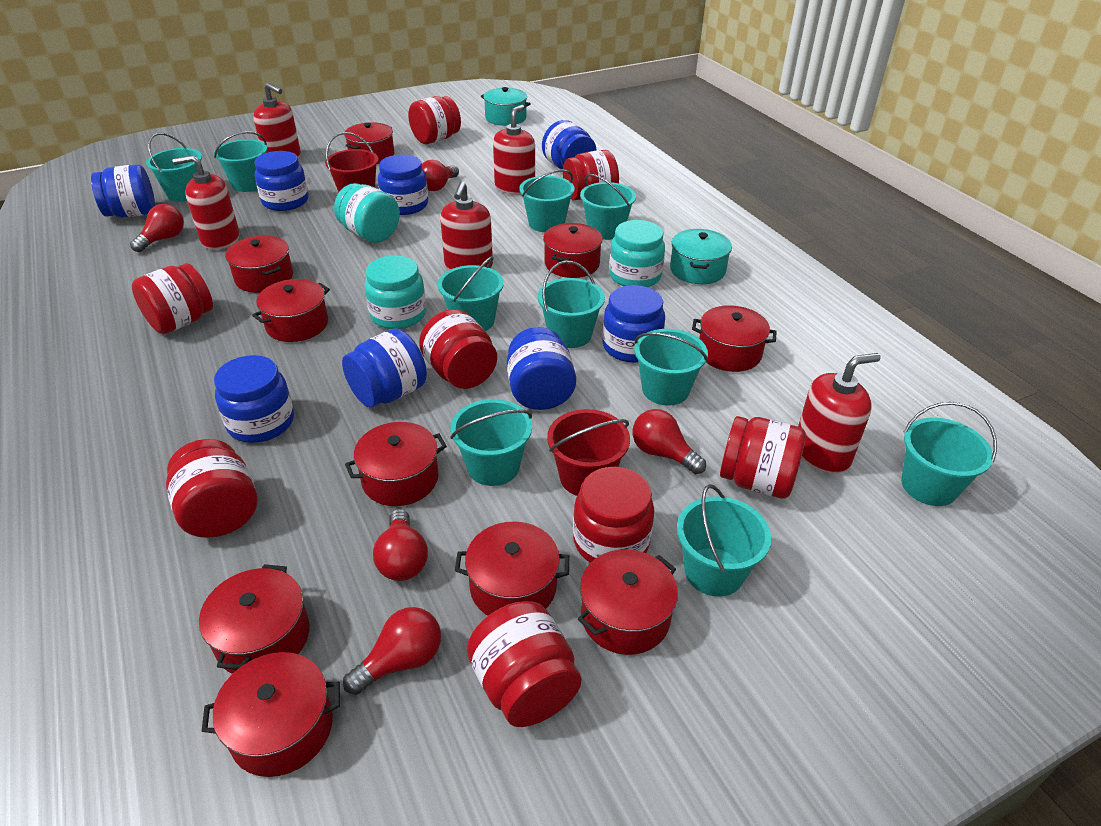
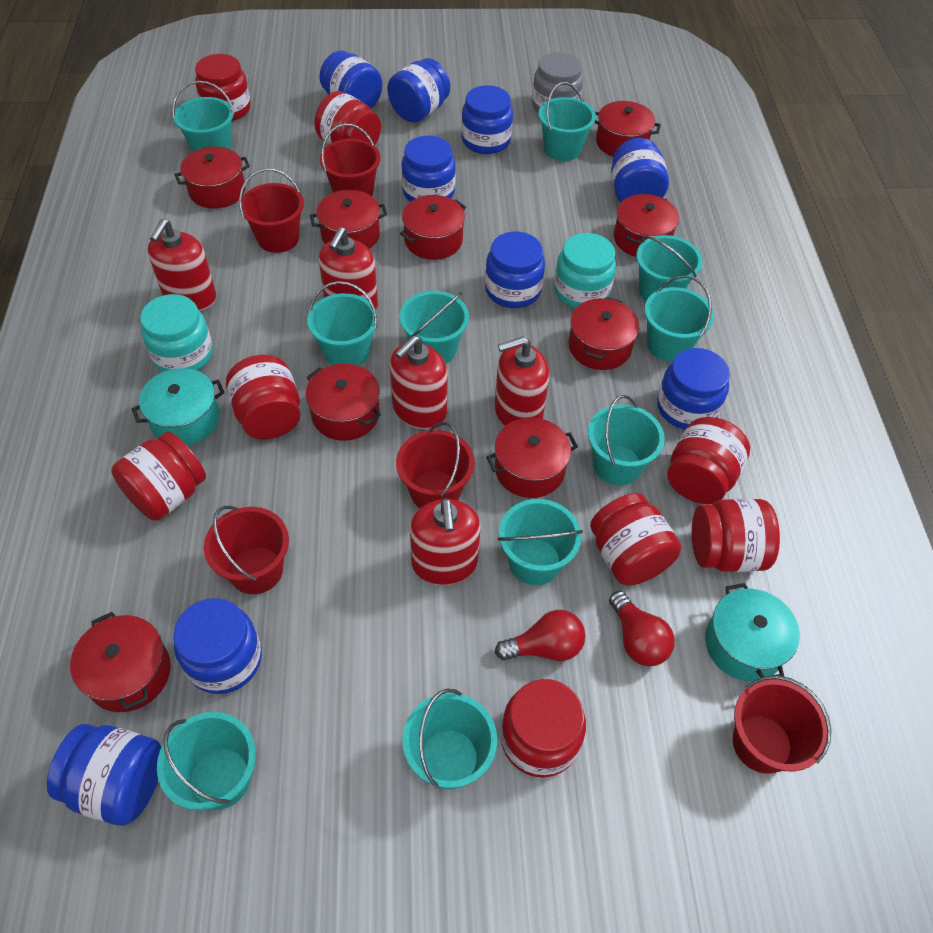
blue jar: [91,164,155,218] [214,355,294,443] [254,151,309,211] [342,329,427,408] [378,155,428,215] [507,327,576,410] [542,120,597,169] [602,285,665,363] = 8 -> [47,724,161,826] [173,598,262,694] [320,50,382,109] [387,58,450,123] [401,136,456,202] [461,85,513,154] [485,232,545,308] [611,138,669,203] [657,348,730,429] = 9
grey jar: none = 0 -> [532,52,583,113] = 1
red bucket: [325,132,379,192] [547,409,630,496] = 2 -> [204,506,289,594] [239,168,304,253] [320,123,380,196] [396,422,475,508] [733,675,831,774] = 5
red light bulb: [130,204,184,252] [343,607,441,695] [373,509,428,581] [422,160,459,191] [633,409,706,474] = 5 -> [495,610,585,661] [609,591,675,666] = 2
red pot: [199,564,310,674] [201,652,340,777] [225,236,293,293] [252,279,330,342] [344,122,394,164] [345,422,447,506] [455,521,569,616] [543,223,603,278] [578,549,678,655] [692,305,777,372] = 10 -> [70,612,171,712] [174,146,250,209] [306,363,381,441] [310,190,387,249] [400,195,466,260] [486,417,578,498] [568,297,639,370] [595,101,661,157] [614,194,679,257] = 9
turquoise jar: [334,183,400,243] [364,256,426,329] [609,220,665,287] = 3 -> [140,294,213,372] [554,233,616,308] = 2

